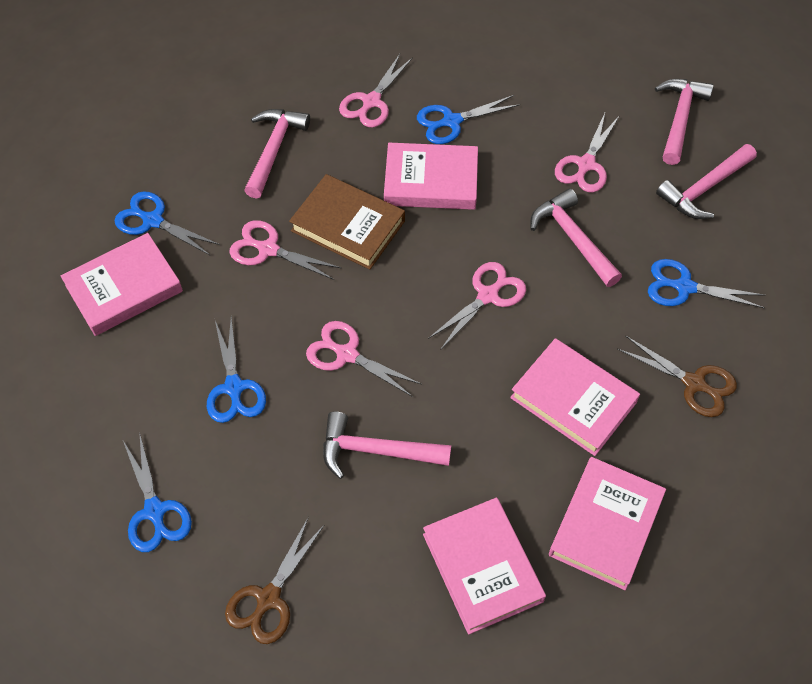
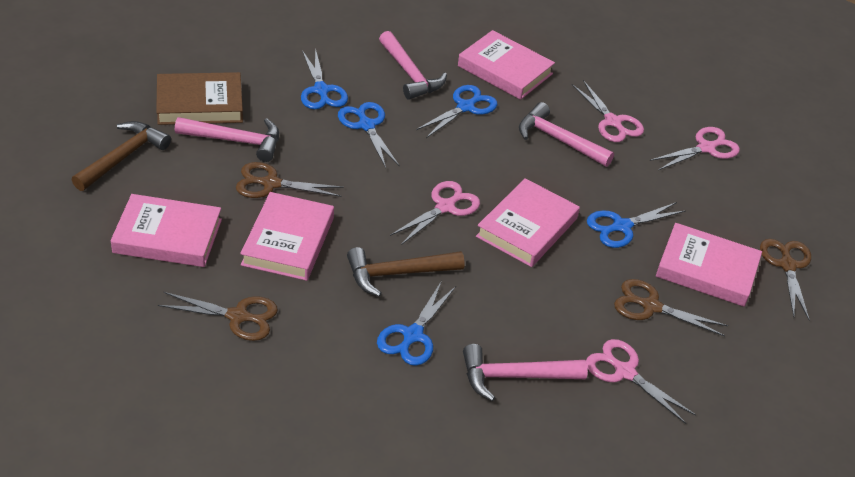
brown hammer: none = 0 -> [72,121,171,191] [347,247,465,297] = 2
brown scissors: [225,517,325,644] [617,335,737,417] = 2 -> [158,292,278,341] [236,162,344,198] [614,279,728,337] [760,239,811,320] = 4
pink hammer: [244,109,310,199] [323,412,451,479] [530,188,622,287] [655,79,714,165] [656,144,757,219] = 5 -> [175,117,279,162] [379,31,447,100] [463,344,588,401] [519,102,614,167] = 4
pink scissors: [229,220,341,280] [306,321,422,397] [339,54,413,128] [428,262,526,350] [555,113,620,193] = 5 -> [390,181,480,245] [572,80,644,142] [586,339,696,424] [650,127,740,170] = 4

